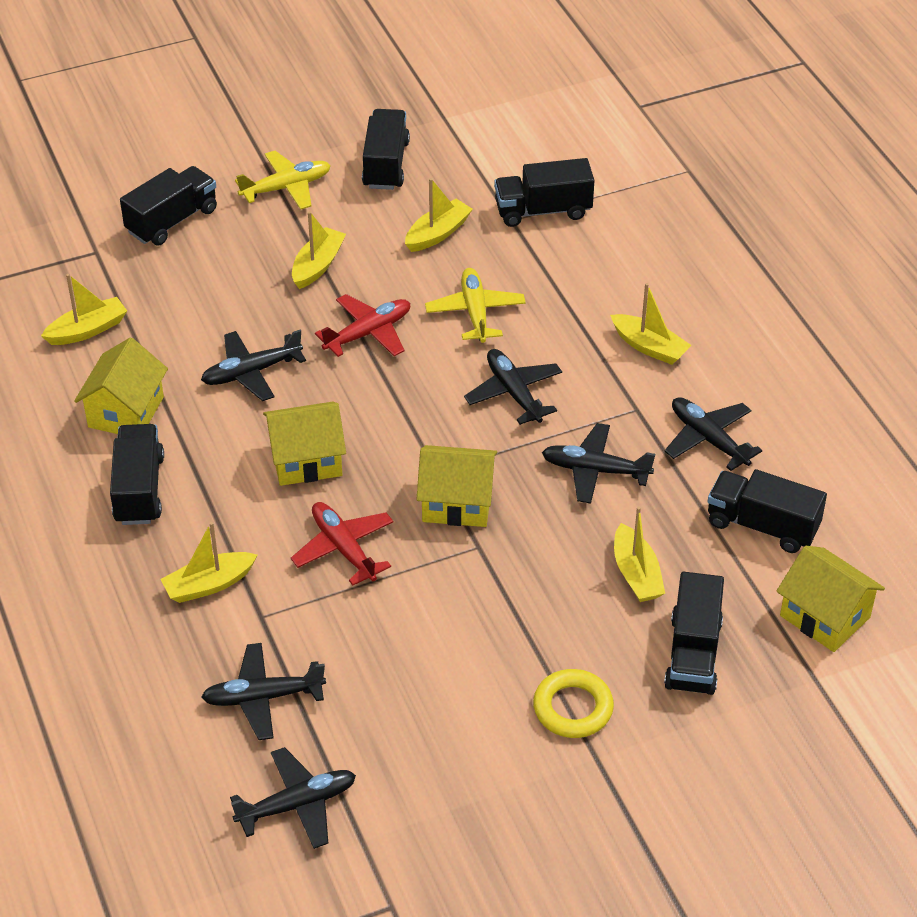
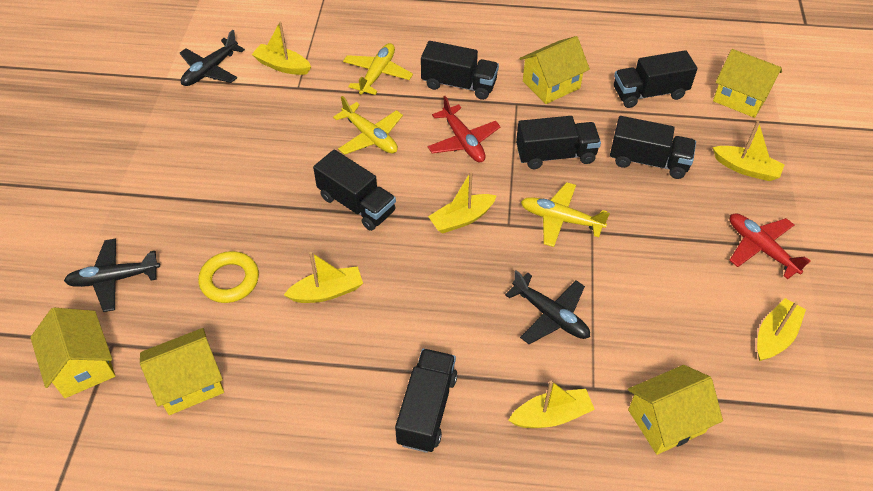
black plane: [201,330,306,401] [201,643,326,740] [230,747,356,849] [464,349,562,425] [542,423,655,504] [665,397,762,471] = 6 -> [64,238,160,312] [180,30,245,86] [505,270,590,344] = 3
yellow house: [74,337,168,434] [263,402,346,486] [416,445,497,527] [776,546,885,652] = 4 -> [30,308,115,398] [140,328,224,415] [520,36,590,104] [628,365,723,455] [713,49,782,118] = 5
yellow plane: [235,151,331,210] [425,268,526,343] = 2 -> [333,96,403,155] [343,43,413,95] [521,182,610,247] = 3

